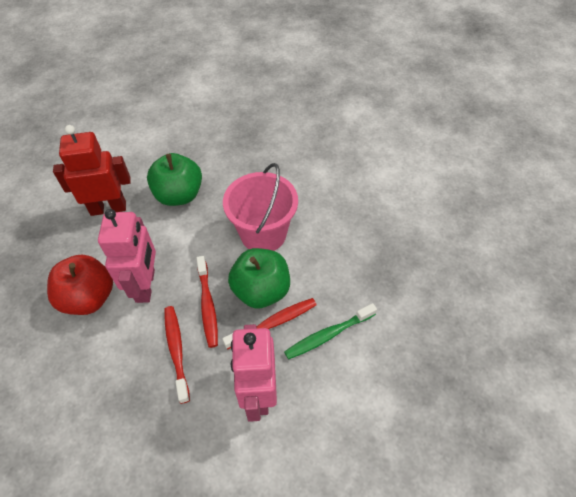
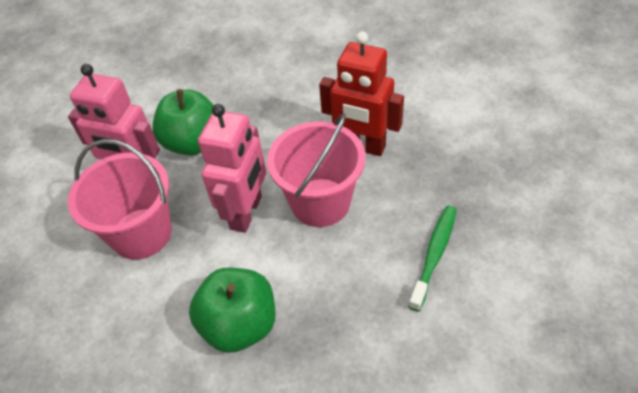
pink bucket: [223,163,298,251] = 1 -> [68,139,172,260] [267,114,366,227] = 2
red apple: [47,255,113,315] = 1 -> none = 0
red toothbrush: [165,306,190,404] [197,256,218,348] [222,298,317,350] = 3 -> none = 0

